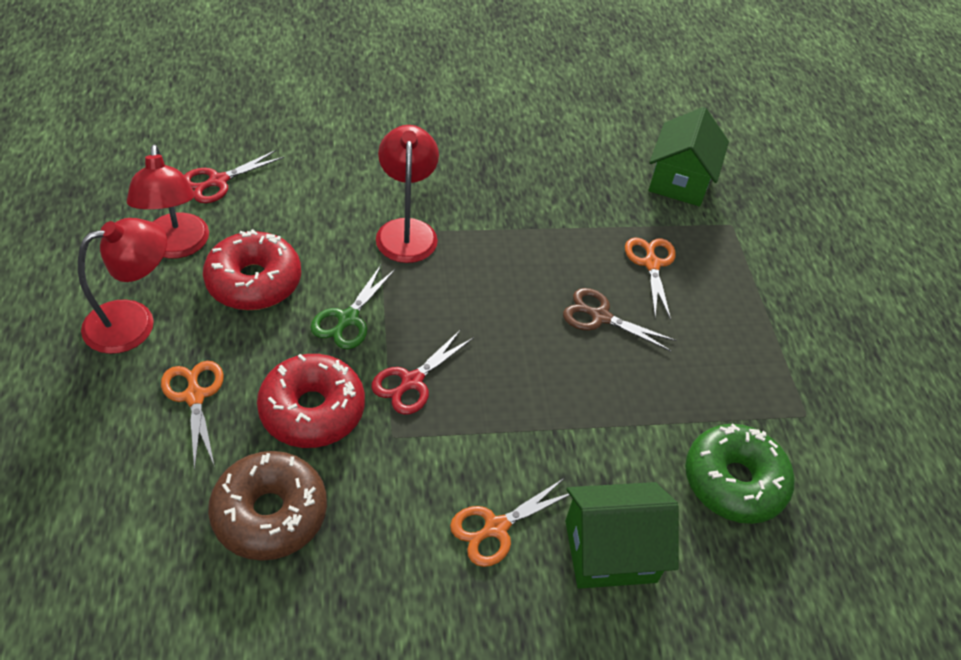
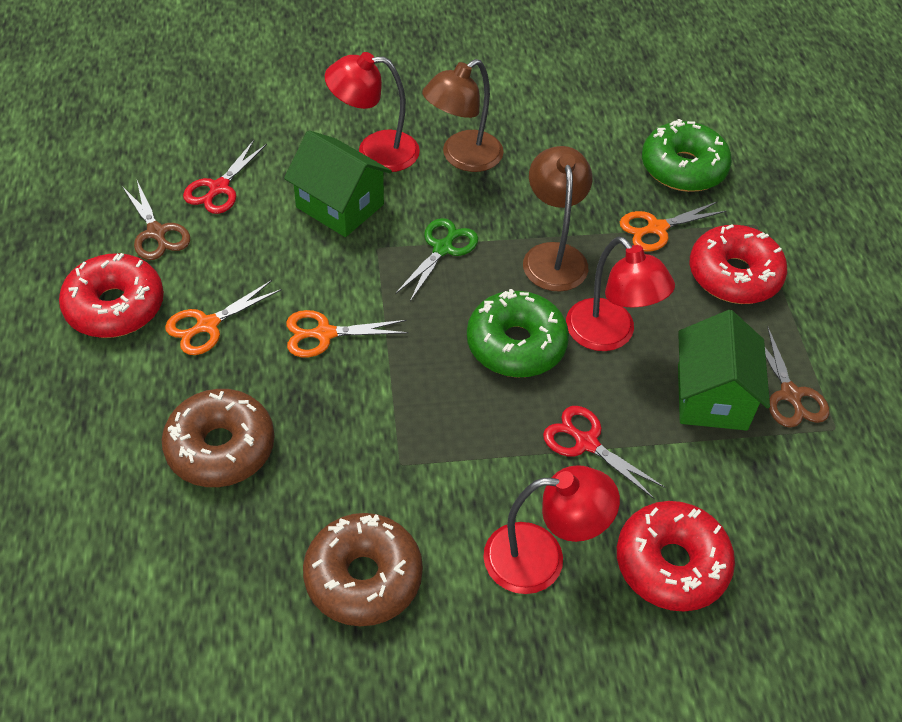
brown donut: [208,451,327,561] = 1 -> [162,389,274,487] [303,513,423,626] = 2
brown lamp: none = 0 -> [422,59,504,172] [523,146,593,292] = 2
brown scissors: [563,288,676,351] = 1 -> [122,181,190,260] [765,327,829,428] = 2
green donut: [685,423,795,524] = 1 -> [467,289,569,377] [642,119,732,192] = 2
red donut: [203,229,301,310] [257,354,365,448] = 2 -> [59,253,164,338] [617,501,735,612] [689,224,787,304] = 3

